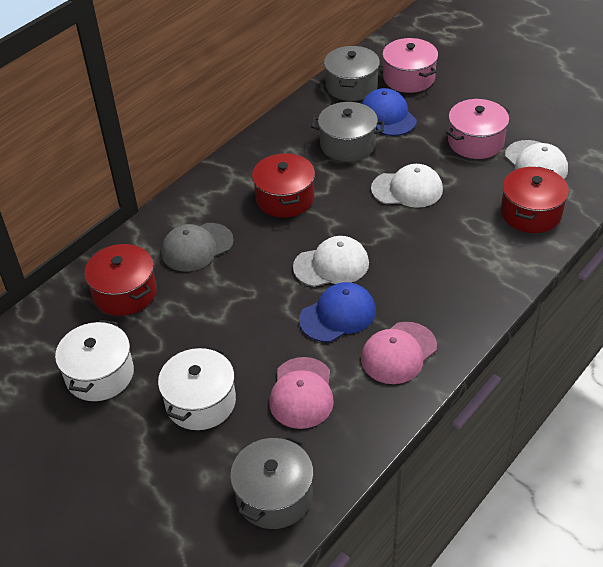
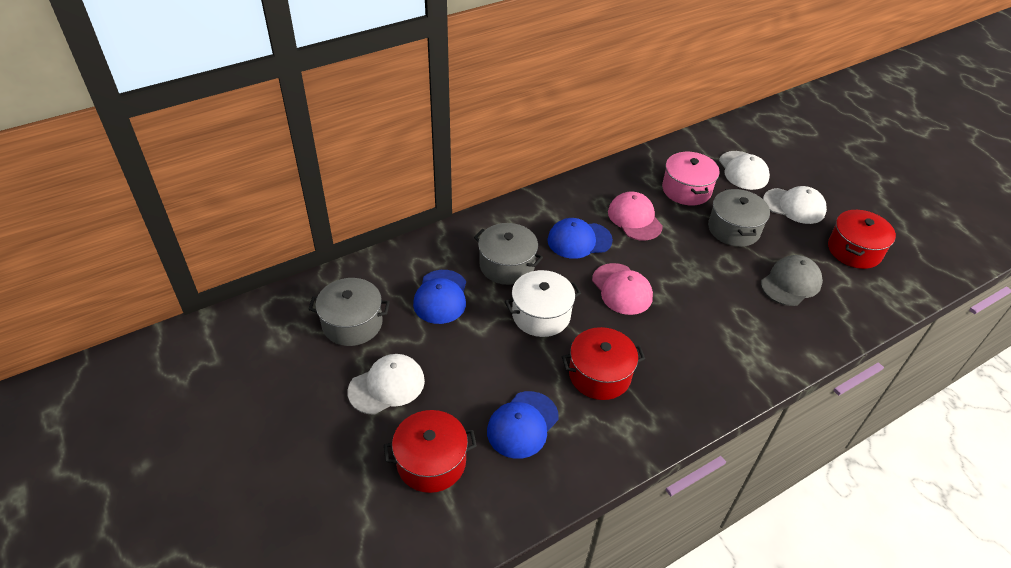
blue cap: [299,282,376,342] [361,88,417,136] = 2 -> [413,270,466,324] [487,391,559,459] [547,218,613,259] = 3
pink pot: [382,38,438,93] [446,99,510,159] = 2 -> [662,151,720,206] = 1
white pot: [55,320,134,401] [158,346,236,430] = 2 -> [505,270,581,337] = 1

